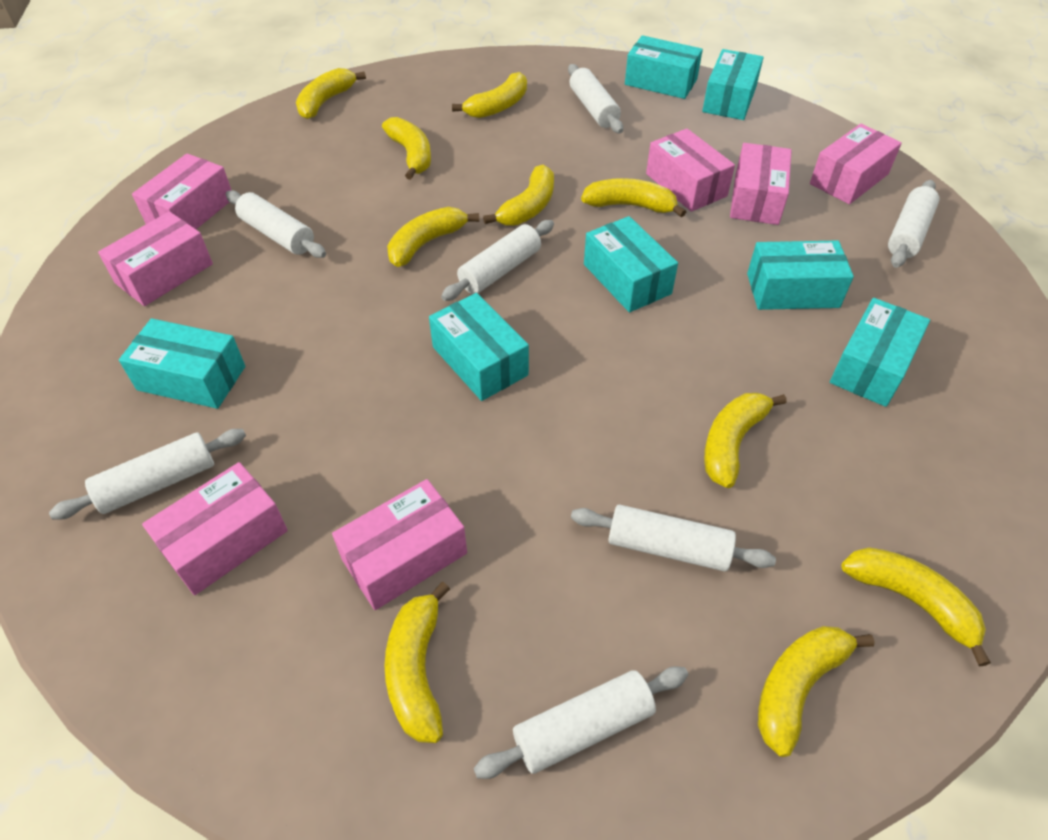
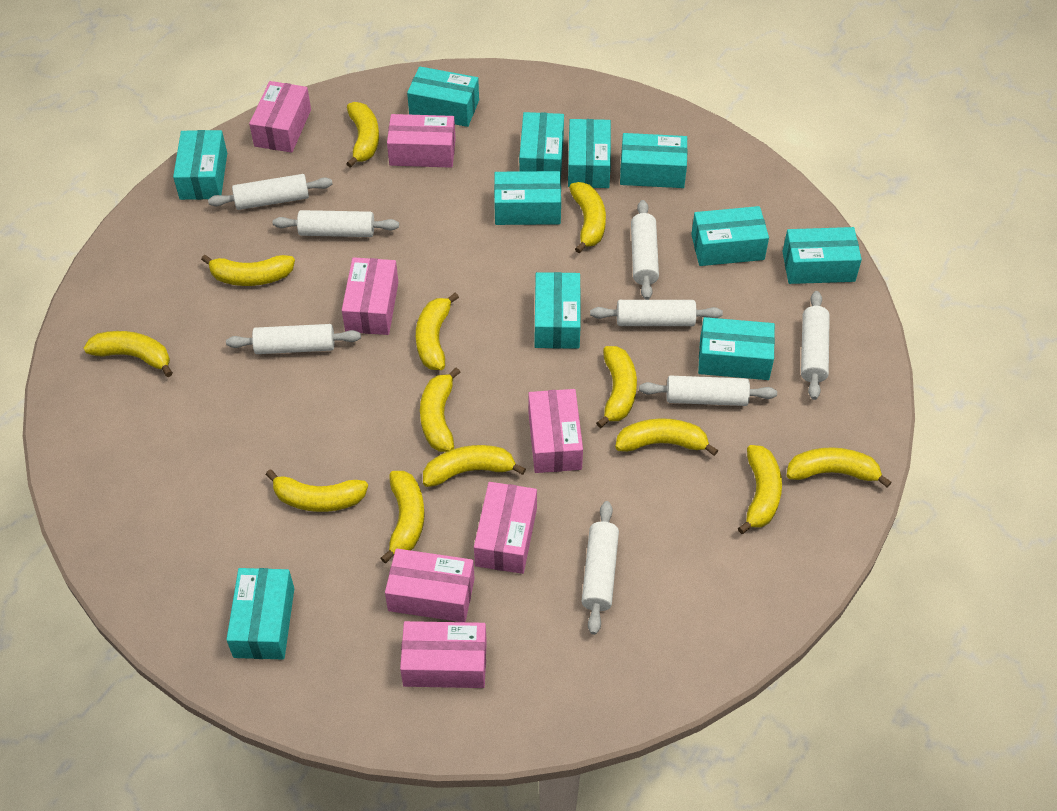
turquoise box: [119,318,245,409] [429,293,529,401] [584,216,678,312] [625,35,703,99] [702,49,764,120] [747,240,854,310] [830,298,930,407] = 7 -> [173,130,227,200] [226,568,294,659] [407,66,479,127] [494,171,561,225] [519,112,564,177] [535,272,581,349] [568,119,611,188] [620,133,688,188] [691,206,769,266] [698,317,775,380] [782,227,862,284] = 11
white rolling pin: [49,429,246,519] [226,190,326,258] [441,220,554,301] [473,667,688,779] [568,64,623,133] [571,505,776,571] [888,180,939,268] = 7 -> [208,174,333,210] [226,324,361,354] [273,210,399,237] [582,501,619,635] [590,300,723,326] [631,200,659,300] [639,376,777,406] [801,291,830,400] = 8
yellow banana: [296,68,366,119] [382,117,431,180] [385,582,450,743] [387,207,479,267] [452,72,527,118] [483,165,554,226] [581,178,686,217] [704,393,787,488] [758,626,875,757] [841,547,991,667] = 10 -> [84,331,173,377] [201,255,295,286] [266,469,368,512] [346,102,379,168] [381,471,425,563] [416,293,459,370] [420,368,461,452] [423,445,526,487] [569,182,606,253] [596,346,637,428] [615,418,718,456] [738,445,782,534] [786,447,891,488] = 13

